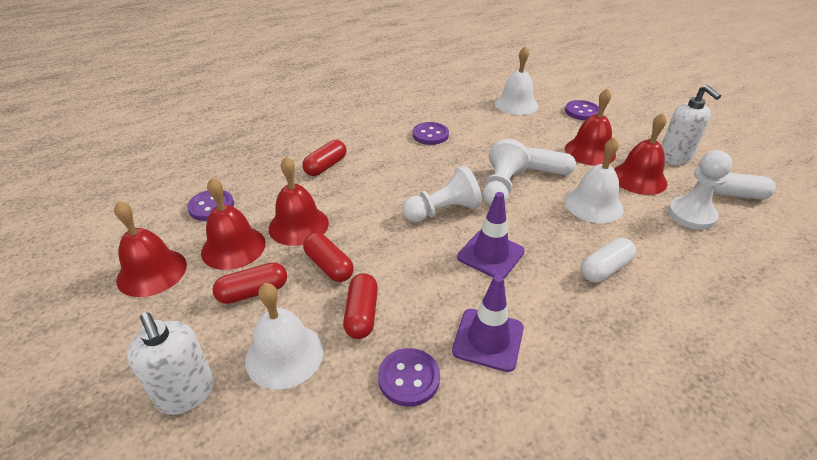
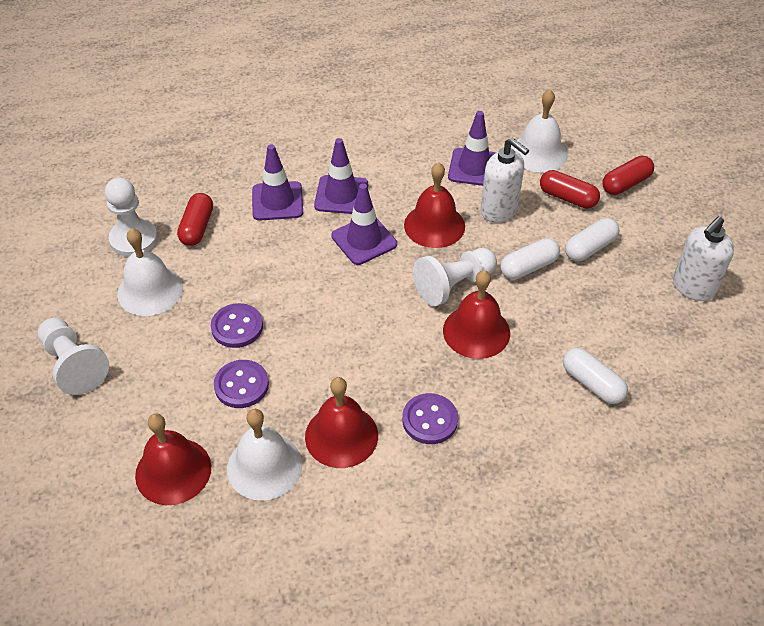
purple button: [187,190,234,221] [378,348,440,407] [412,122,449,145] [565,100,599,120] = 4 -> [211,303,263,348] [214,360,269,408] [402,393,458,444] = 3
purple traffic cone: [452,275,524,372] [457,192,525,278] = 2 -> [252,144,303,221] [314,138,368,214] [331,183,397,265] [448,111,496,186] = 4
red bell: [114,201,187,297] [201,177,266,270] [269,157,329,246] [565,88,616,166] [614,113,668,195] = 5 -> [135,413,211,505] [305,377,378,468] [404,162,465,248] [443,270,510,359] = 4
red capsule: [213,262,287,304] [303,140,346,176] [303,233,354,282] [343,273,378,339] = 4 -> [177,193,213,246] [540,170,600,209] [602,156,654,195] = 3

